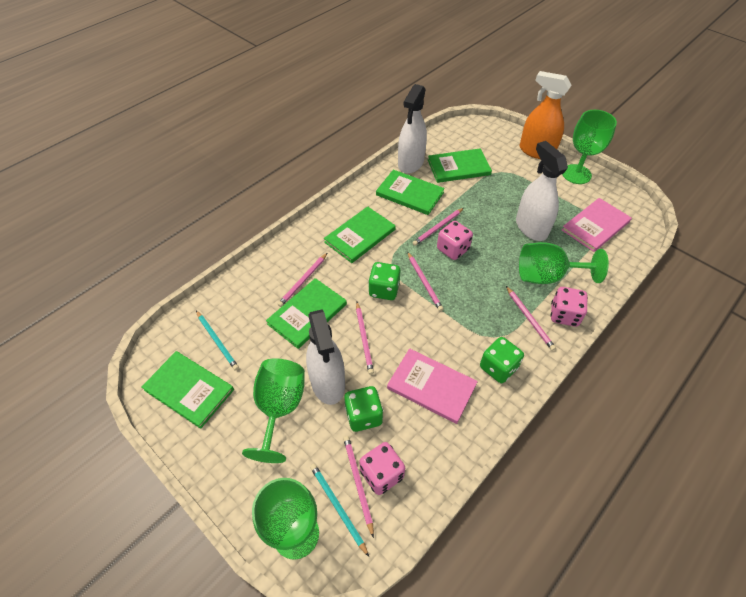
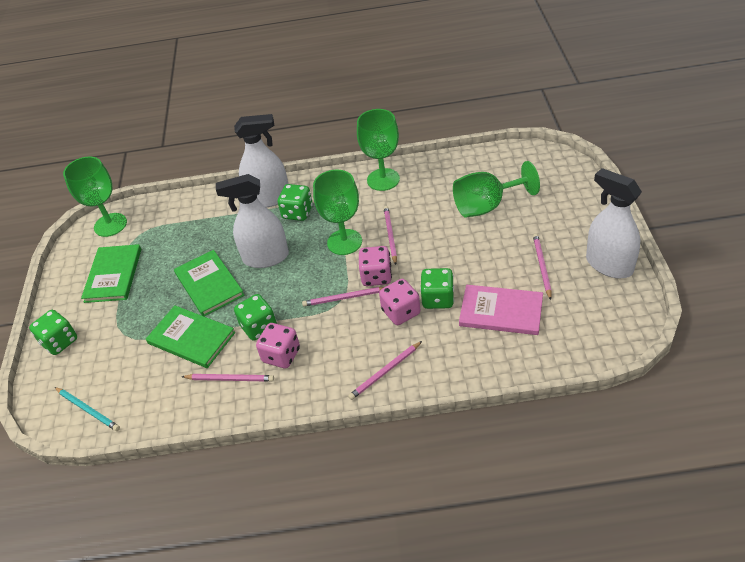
green book: [142,351,234,429] [266,278,347,349] [324,206,396,263] [376,170,445,215] [428,148,492,183] = 5 -> [81,244,141,303] [146,305,235,368] [174,250,244,316] = 3
green dice: [344,386,383,432] [368,262,400,300] [480,337,524,383] = 3 -> [29,310,77,355] [234,294,277,341] [278,184,313,221] [420,268,454,309] = 4
orange spray bottle: [519,71,572,159] = 1 -> none = 0
pink book: [387,348,478,424] [562,198,632,252] = 2 -> [459,285,543,335] = 1
pink pencil: [278,253,327,307] [343,436,374,538] [356,302,374,375] [407,252,443,311] [413,208,464,246] [506,286,556,351] = 6 -> [182,374,274,382] [302,287,384,306] [348,341,422,400] [383,206,397,265] [533,233,552,300] = 5
turquoise pencil: [196,311,239,371] [310,464,369,557] = 2 -> [55,387,120,431] = 1

